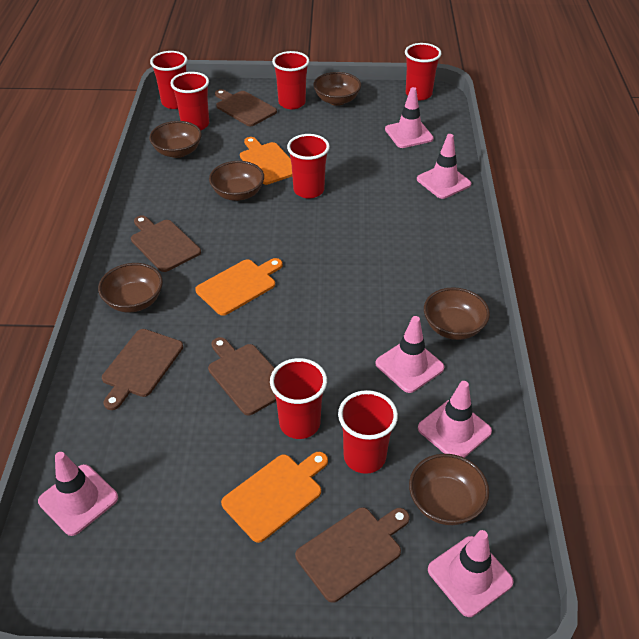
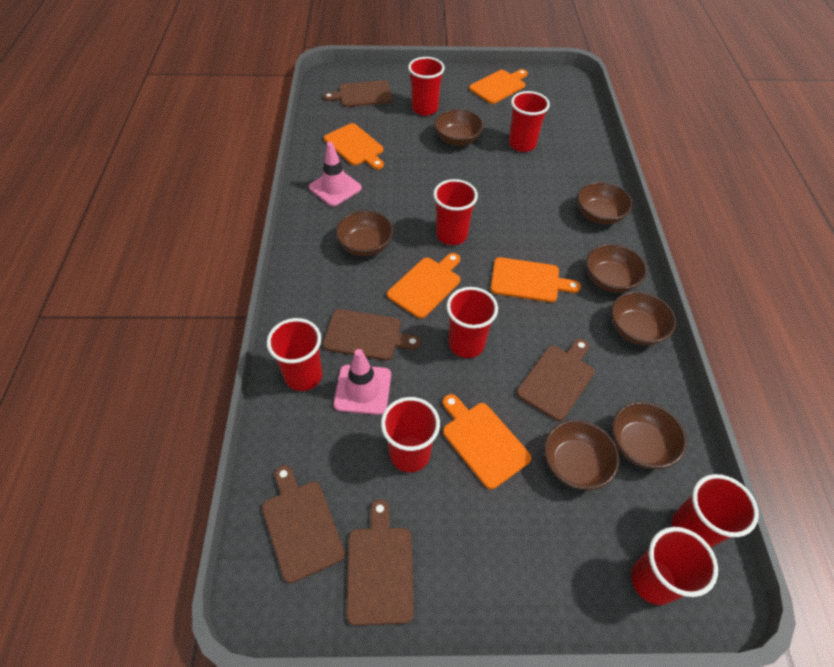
brown bowl: [98,263,163,313] [149,121,202,158] [209,161,264,201] [313,72,361,106] [409,454,489,525] [424,287,490,340] = 6 -> [336,210,393,256] [434,109,483,146] [544,420,619,490] [577,182,633,225] [586,244,647,293] [611,292,676,345] [612,402,686,469] = 7
orange cutting board: [195,258,283,316] [221,452,328,543] [240,137,292,185] = 3 -> [324,123,384,170] [387,253,460,319] [443,394,532,489] [469,69,528,104] [491,257,581,302] = 5
pink traffic cone: [38,452,118,536] [376,316,444,393] [385,87,434,148] [417,134,471,199] [418,381,492,458] [428,530,514,617] = 6 -> [309,142,362,206] [334,349,391,415] = 2
red cup: [150,51,188,109] [170,72,209,130] [270,358,327,439] [272,51,309,109] [287,134,330,199] [338,390,398,474] [405,43,442,100] = 7 -> [267,318,322,391] [381,397,440,472] [408,57,445,116] [433,179,478,245] [446,287,498,358] [509,91,550,152] [631,527,718,605] [671,474,759,548] = 8

